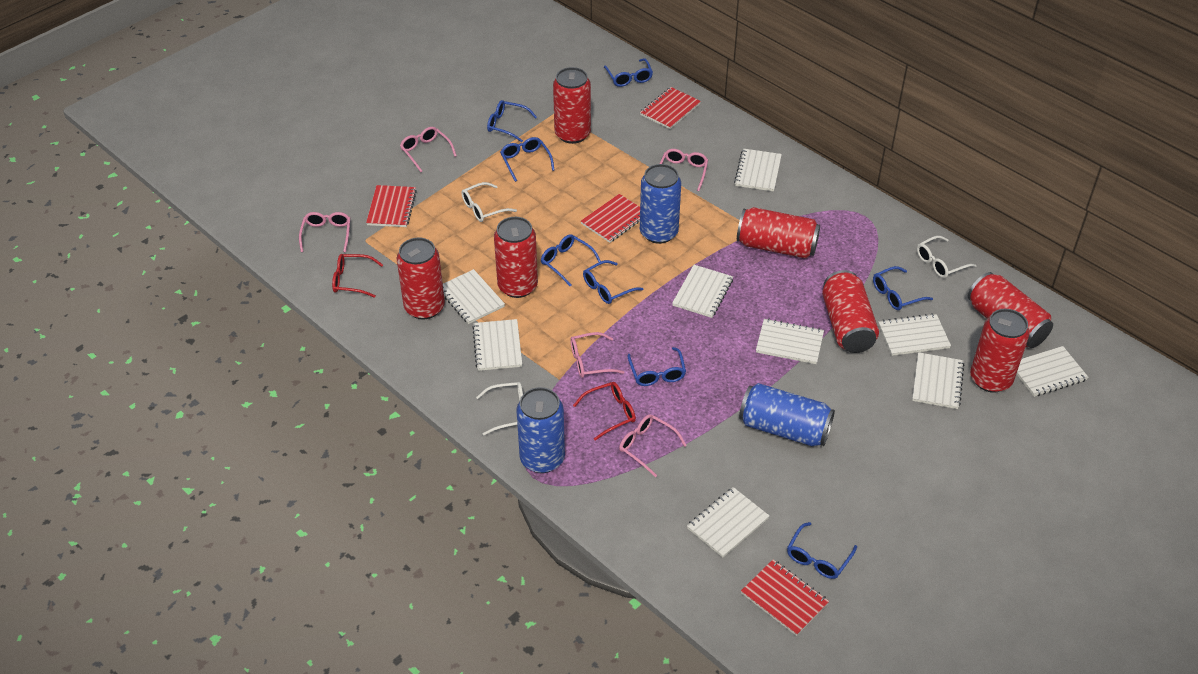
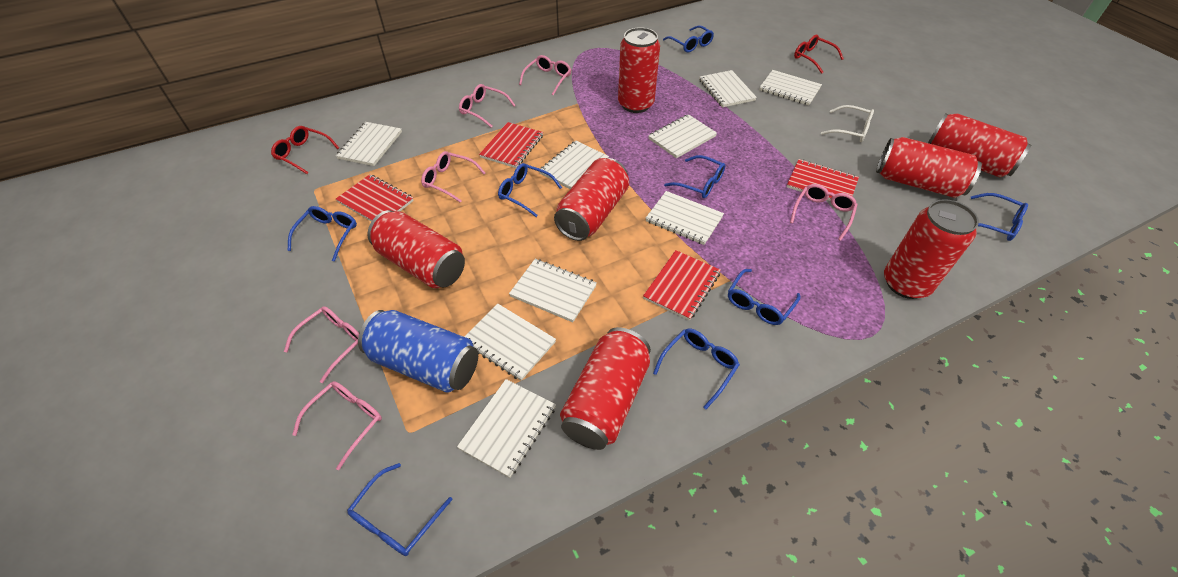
blue can: [516,387,565,473] [640,164,681,244] [739,383,835,446] = 3 -> [358,310,478,393] = 1
pink glasses: [299,212,350,252] [400,127,457,172] [570,332,625,378] [619,414,687,477] [660,149,708,191] = 5 -> [284,306,359,383] [292,381,382,470] [421,151,485,203] [459,84,516,128] [519,55,571,96] [790,184,857,241] = 6
white glasses: [461,182,517,222] [476,382,523,436] [917,236,977,278] = 3 -> [821,105,874,142] = 1

